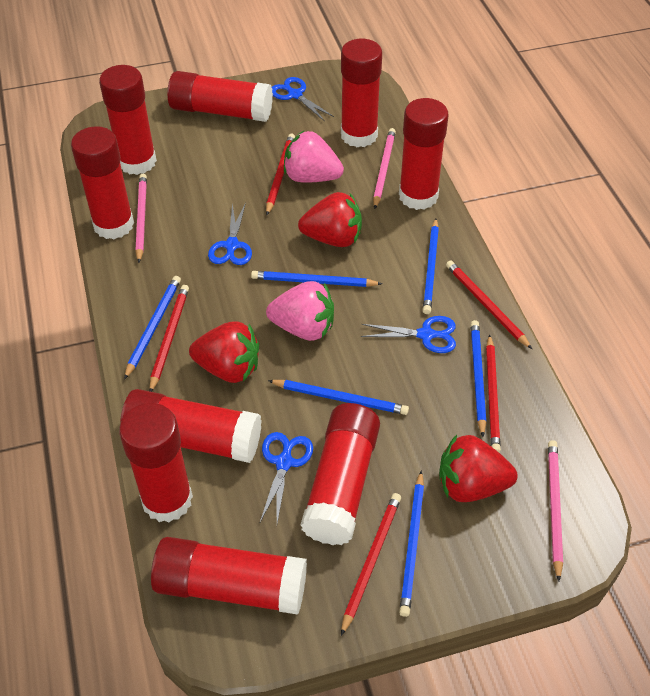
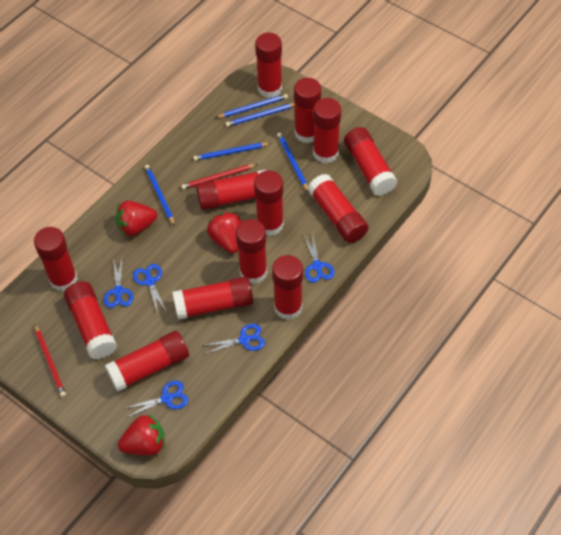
blue pencil: [124,276,181,380] [251,271,382,287] [268,380,409,415] [399,470,424,617] [423,218,439,314] [470,320,487,437] = 6 -> [145,165,175,226] [193,143,271,161] [215,94,288,118] [225,103,295,127] [277,133,308,192] = 5
blue scissors: [208,203,252,265] [260,432,313,523] [272,77,334,121] [361,316,456,353] = 4 -> [104,259,133,308] [125,381,188,417] [133,264,166,315] [205,324,265,354] [304,232,334,283] = 5
pink pencil: [135,174,147,263] [373,128,396,209] [548,440,563,581] = 3 -> none = 0
pink strawberry: [266,281,334,341] [284,131,344,183] = 2 -> none = 0
red glue stick: [71,126,134,239] [99,65,157,175] [119,403,193,522] [120,389,262,463] [151,537,307,614] [167,71,273,122] [301,403,380,545] [341,39,382,147] [399,98,449,210] = 9 -> [34,227,78,291] [64,281,117,359] [105,331,189,392] [172,277,253,320] [196,169,267,210] [236,219,267,284] [254,171,284,236] [255,33,282,98] [272,255,303,320] [294,78,321,143] [308,174,368,243] [313,98,341,163] [344,127,397,196] = 13
red pencil: [149,285,189,392] [266,133,295,215] [341,493,401,636] [446,260,532,349] [486,334,501,452] = 5 -> [35,324,66,397] [181,164,258,189] = 2

